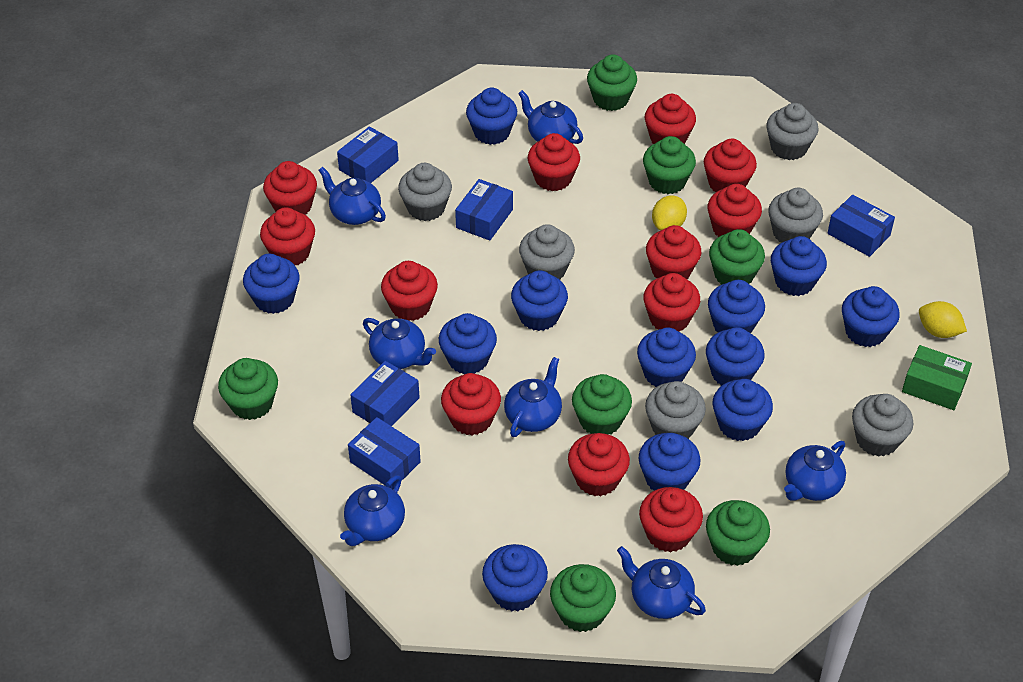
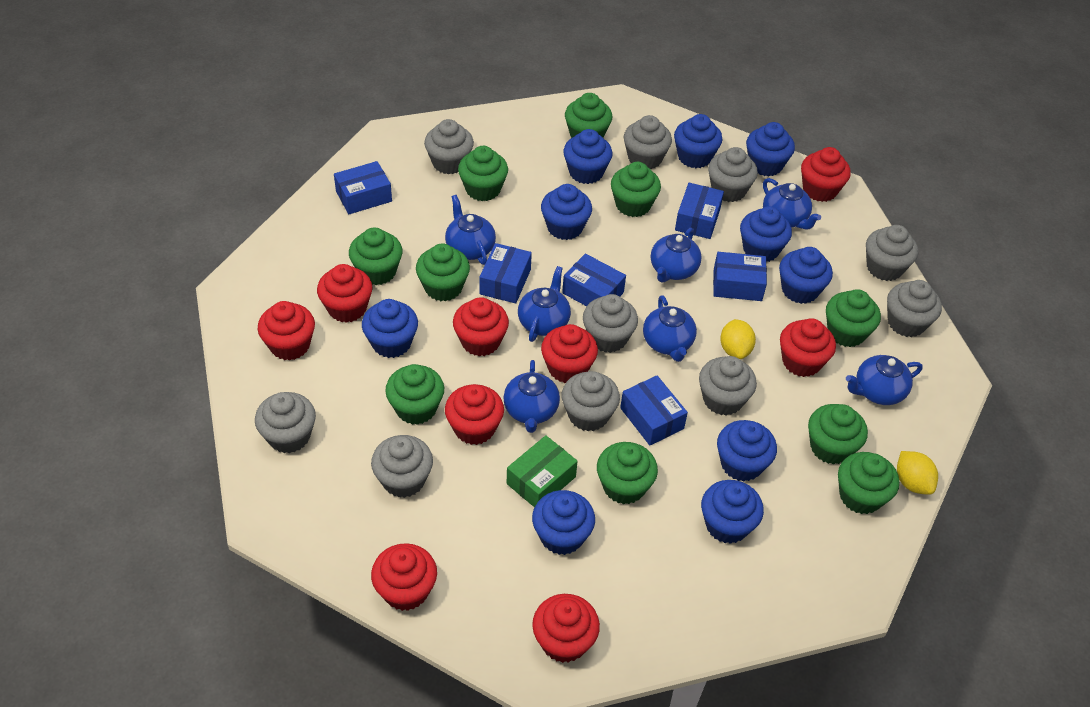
blue box: [337,126,399,183] [348,417,421,489] [350,361,420,426] [455,179,513,241] [827,195,895,257] = 5 -> [334,161,392,214] [479,243,532,304] [562,254,626,306] [620,375,688,445] [675,183,724,239] [713,252,767,301] = 6
blue cupcake: [243,254,299,314] [439,313,497,374] [466,88,517,145] [482,544,548,612] [511,270,568,331] [637,328,696,387] [638,433,701,491] [706,327,765,386] [708,280,765,333] [713,379,773,441] [771,236,827,296] [842,286,900,347] = 12 -> [362,299,418,358] [532,490,595,555] [541,184,592,240] [563,129,613,184] [674,114,722,168] [701,480,764,544] [717,420,777,481] [740,206,792,262] [746,122,795,176] [779,247,833,304] = 10
green cupcake: [218,358,278,420] [550,564,616,632] [572,374,632,435] [587,54,637,111] [643,136,696,194] [706,500,770,566] [709,229,765,285] = 7 -> [349,228,402,285] [385,364,444,425] [416,244,470,301] [458,146,508,201] [565,93,612,138] [597,442,658,504] [611,162,661,217] [808,404,868,464] [826,289,881,347] [838,452,899,514] = 10
grey cupcake: [398,163,452,221] [519,224,575,280] [645,381,706,439] [766,103,819,160] [768,188,823,242] [852,394,914,457] = 6 -> [255,392,316,453] [371,435,433,498] [424,119,474,174] [562,371,620,431] [583,294,638,353] [624,115,672,169] [699,356,757,416] [708,147,758,202] [866,225,918,281] [887,280,942,337] = 10
red cupcake: [260,207,315,265] [263,161,317,215] [381,261,438,321] [441,373,501,435] [528,133,580,191] [568,433,630,497] [639,487,703,552] [643,273,700,332] [645,94,696,144] [646,225,701,279] [704,139,757,192] [708,184,762,237] = 12 -> [258,301,315,361] [317,264,372,323] [371,543,437,611] [445,384,504,445] [453,297,509,356] [532,594,600,663] [541,324,598,383] [780,318,836,377] [801,147,851,202] = 9

